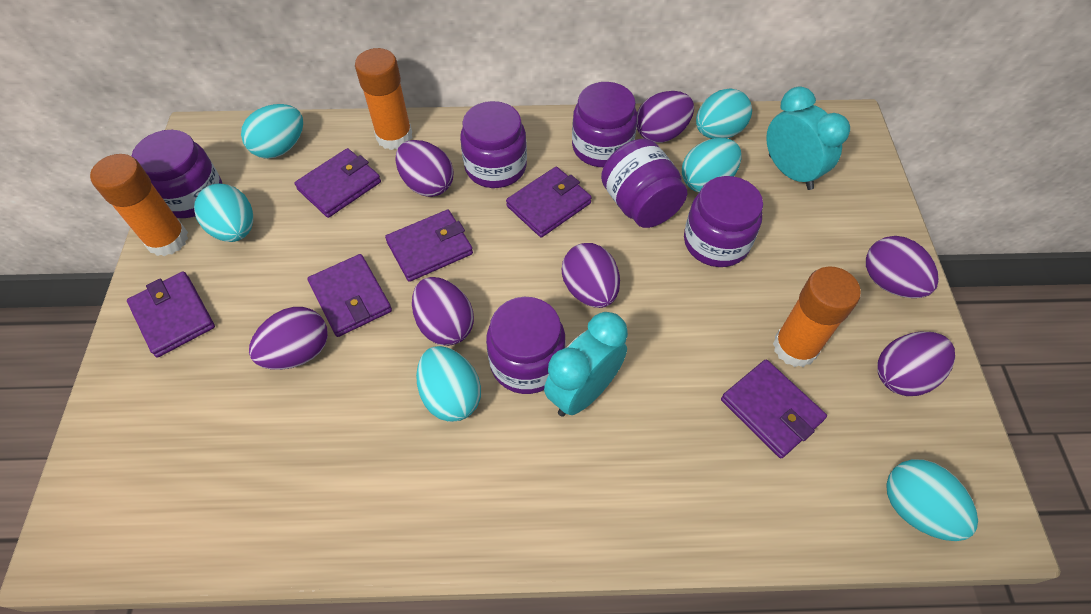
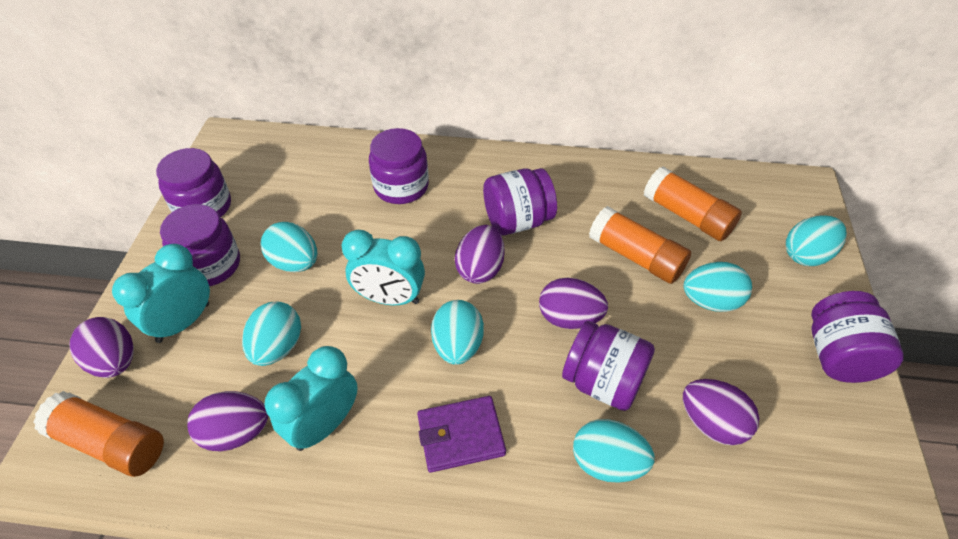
purple egg: [249,307,328,370] [395,140,454,197] [412,277,474,346] [562,243,620,308] [637,91,694,143] [866,236,939,298] [877,332,955,396] = 7 -> [69,317,134,378] [187,391,268,451] [455,225,505,284] [539,278,608,329] [683,379,759,445] = 5
purple wallet: [127,272,215,358] [294,148,381,218] [307,254,392,337] [385,210,473,282] [506,167,592,238] [721,359,827,458] = 6 -> [417,396,506,473] = 1
turquoise clock: [544,312,628,417] [766,87,850,190] = 2 -> [112,244,210,343] [265,346,358,451] [342,230,425,305] = 3

